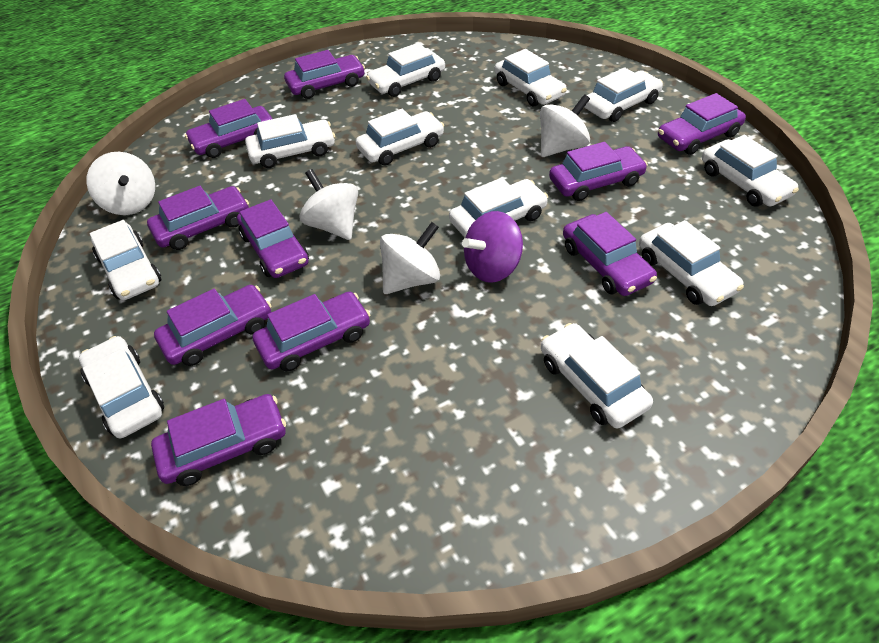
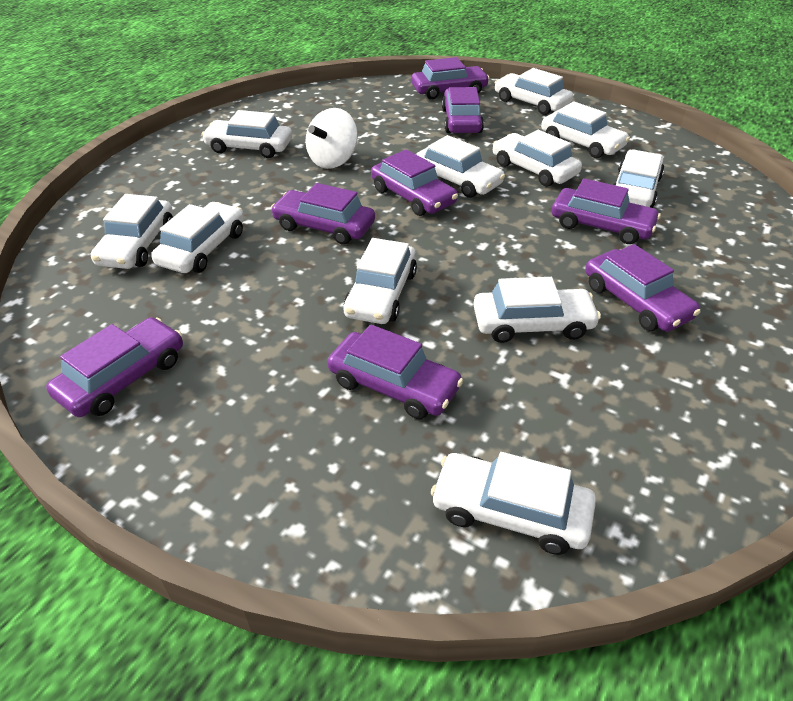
purple car: [147,186,249,250] [151,394,286,486] [154,285,271,366] [185,99,273,158] [237,199,309,278] [253,292,370,371] [284,50,365,99] [549,142,648,201] [563,212,657,296] [658,93,746,155] = 10 -> [46,317,183,417] [271,183,375,245] [328,324,463,419] [371,149,458,216] [411,57,489,99] [442,87,484,133] [552,178,661,244] [585,244,700,332] = 8
purple spinning top: [462,211,523,283] = 1 -> none = 0
white spinning top: [86,152,155,215] [299,169,358,240] [380,222,440,294] [540,94,590,157] = 4 -> [306,108,358,169] = 1

